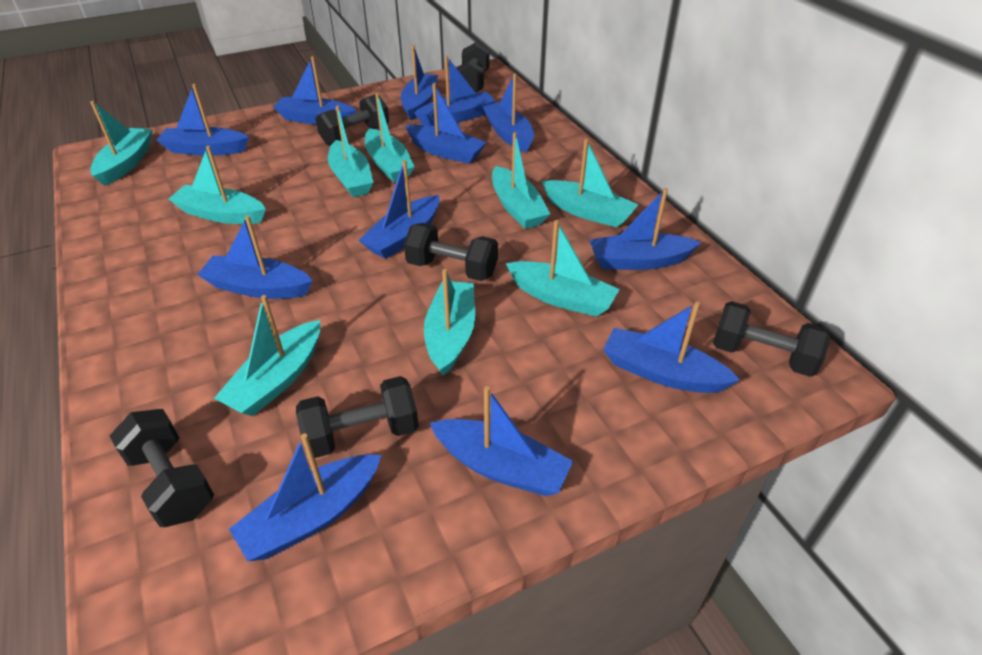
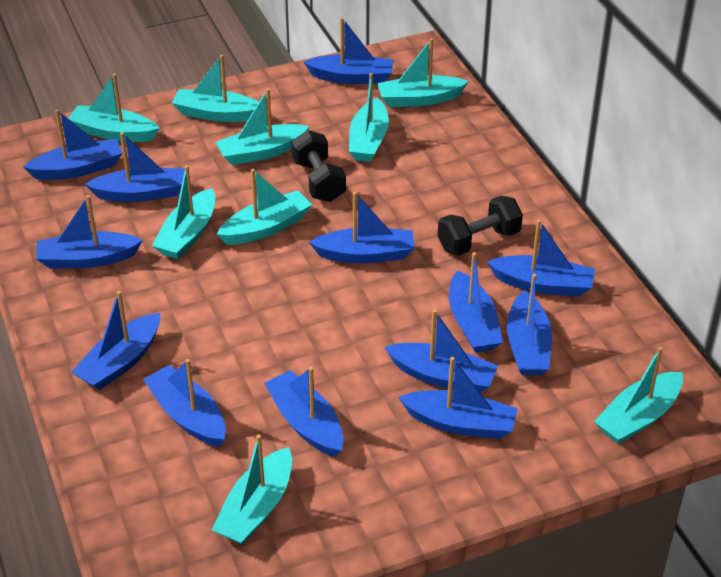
black dumbbell: [110,409,214,527] [296,376,419,458] [315,94,389,146] [404,223,498,281] [456,42,490,93] [713,301,831,377] = 6 -> [292,130,346,202] [438,196,523,255] = 2
blue boat: [156,84,249,156] [197,215,313,299] [229,433,382,561] [273,56,357,125] [359,160,440,259] [401,45,438,120] [405,83,486,164] [414,55,496,126] [430,386,573,496] [482,73,534,152] [590,188,702,270] [603,301,740,393] = 12 -> [23,109,122,180] [36,195,143,269] [71,291,160,390] [85,132,185,202] [143,359,226,447] [264,367,344,457] [304,17,393,84] [309,192,415,263] [385,309,498,393] [398,357,518,439] [449,252,503,353] [487,219,595,297] [507,274,552,375] = 13

